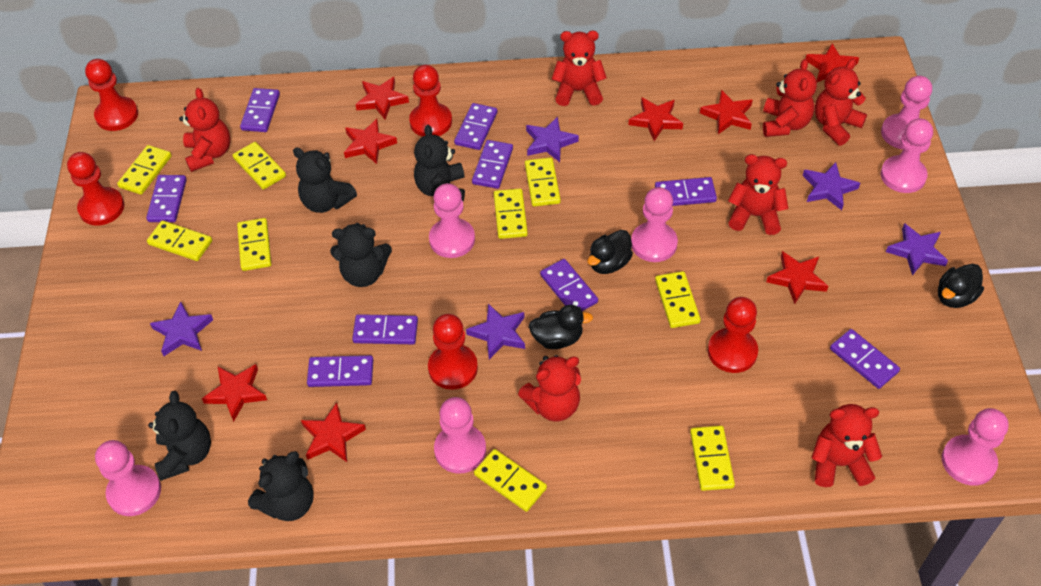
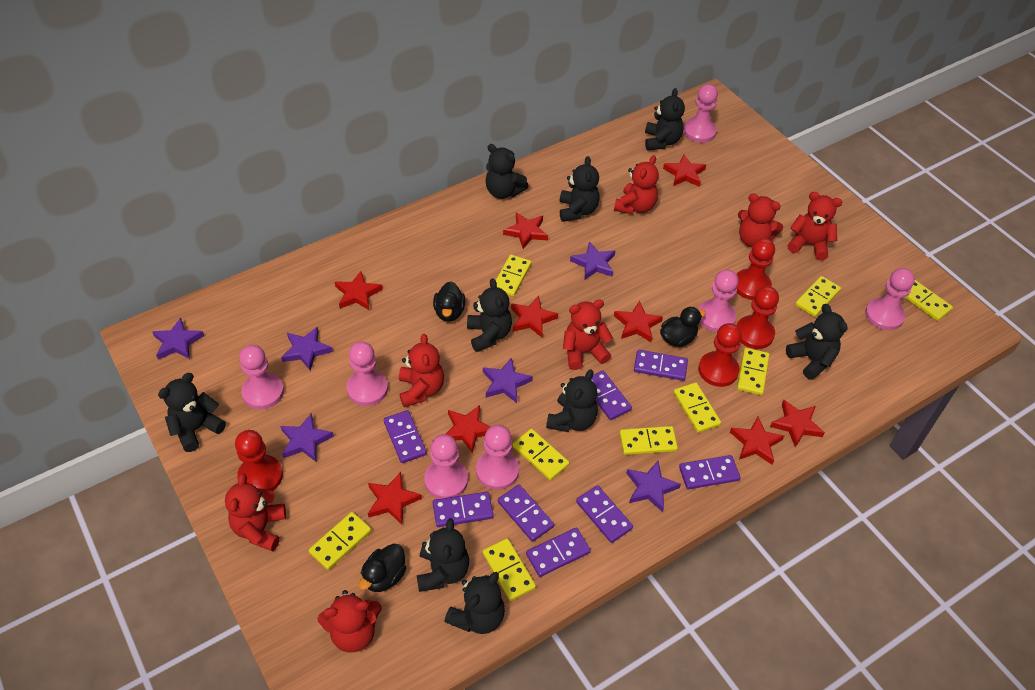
black teddy bear: [148,391,211,481] [248,451,314,521] [293,147,357,213] [330,223,392,287] [414,125,465,201] = 5 -> [158,373,226,452] [417,518,469,592] [444,572,505,634] [467,278,512,352] [485,144,529,199] [546,369,598,432] [559,156,600,222] [645,88,685,150] [786,304,848,380] = 9
purple domino: [146,175,187,222] [240,88,280,132] [307,355,373,387] [352,314,418,344] [454,103,497,150] [472,140,513,189] [540,259,598,311] [655,177,717,206] [830,329,900,389] = 9 -> [384,410,427,463] [433,492,493,527] [498,485,554,542] [526,528,591,577] [576,485,633,543] [591,371,632,420] [634,350,688,381] [679,455,740,489] = 8
purple star: [150,301,213,356] [466,304,525,359] [526,117,579,162] [803,162,860,210] [886,223,948,275] = 5 -> [153,318,204,360] [280,413,334,462] [281,327,333,371] [483,357,533,403] [570,242,615,280] [626,461,681,513] = 6
red pawn: [67,152,124,226] [85,59,138,131] [409,65,452,137] [428,314,478,390] [708,297,758,373] = 5 -> [235,430,283,491] [699,323,742,387] [736,238,775,300] [737,286,779,349] = 4
red star: [202,364,267,422] [301,402,366,462] [344,119,397,164] [355,77,409,119] [628,97,683,141] [700,90,753,134] [766,251,828,304] [805,44,859,82] = 8 -> [335,271,383,311] [368,472,422,525] [446,405,490,453] [503,212,548,249] [511,296,558,337] [614,301,663,342] [663,154,706,187] [730,417,784,465] [770,400,825,447] = 9

